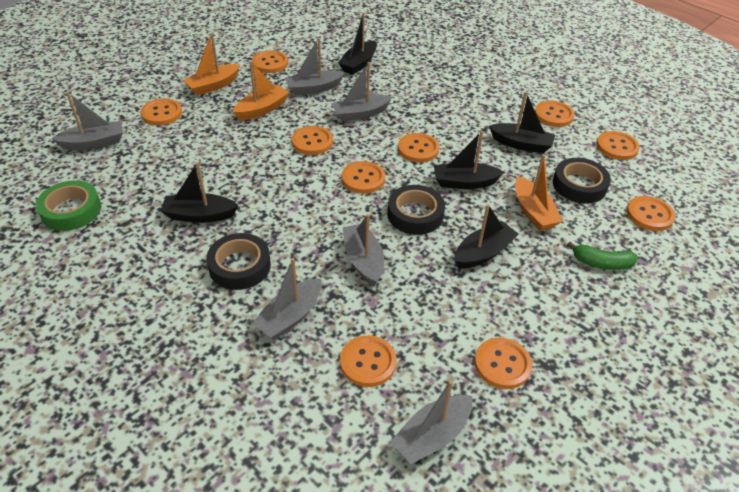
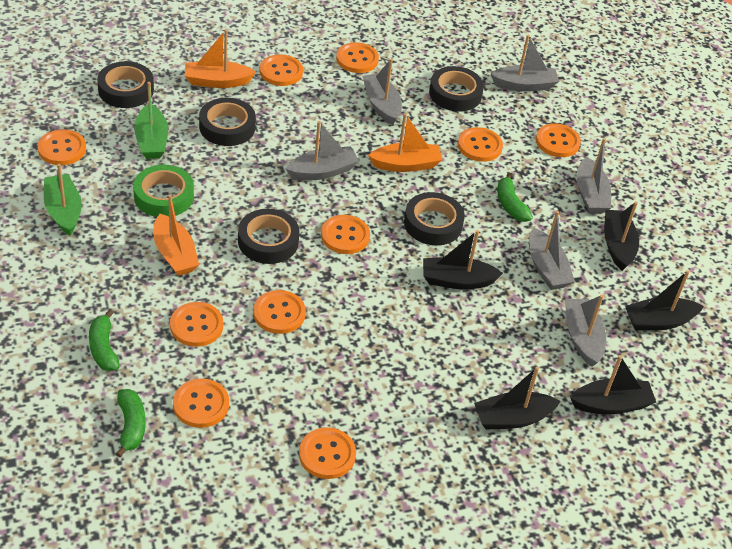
black tape: [206,233,271,290] [387,185,445,235] [553,158,611,204] = 3 -> [97,61,154,108] [199,98,256,146] [238,209,300,264] [404,192,465,245] [429,66,484,112] = 5
green banana: [567,242,638,270] = 1 -> [89,309,120,371] [116,389,145,457] [497,173,533,222] = 3
green boat: none = 0 -> [44,164,82,236] [134,82,168,159] = 2

